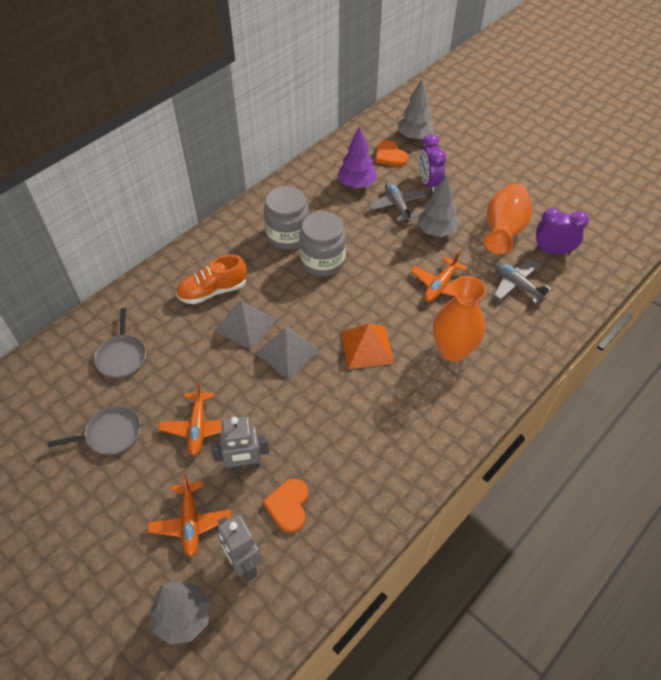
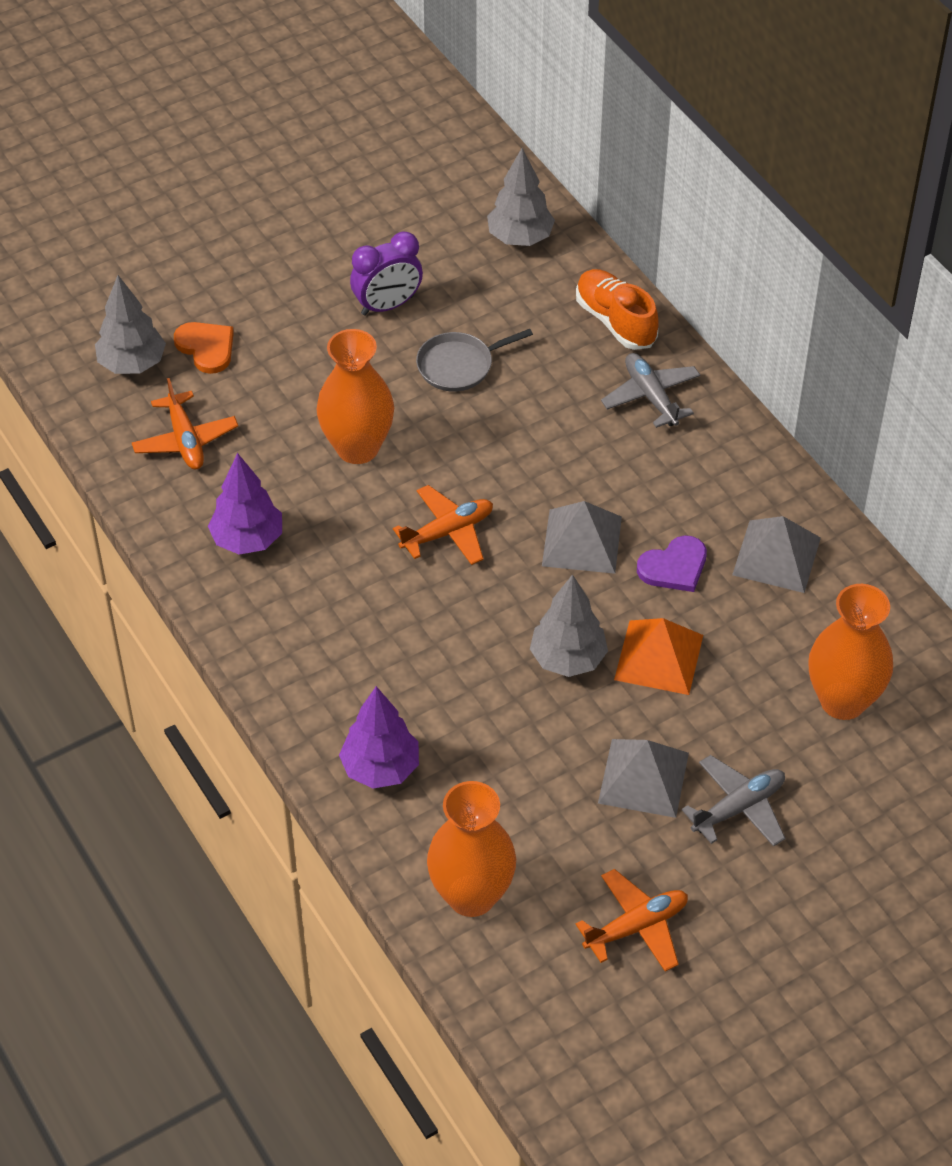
grey jar: [264,186,309,250] [299,211,346,277] = 2 -> none = 0
grey pan: [48,406,141,455] [94,308,146,379] = 2 -> [416,329,533,392] = 1
grey pyramid: [215,301,277,350] [255,326,320,380] = 2 -> [542,501,622,574] [598,739,689,818] [732,516,821,593] = 3
grey robot: [211,416,269,472] [218,515,262,581] = 2 -> none = 0
orange heart: [262,478,308,533] [376,140,408,166] = 2 -> [174,322,234,374] = 1
orange vase: [433,276,486,362] [484,183,532,254] = 2 -> [317,329,394,464] [427,781,516,917] [809,584,893,720] = 3
purple clock: [419,134,446,193] [535,208,589,254] = 2 -> [350,232,423,316] = 1
purple heart: none = 0 -> [637,535,707,592] = 1
purple tree: [337,126,377,188] = 1 -> [208,453,282,555] [339,686,419,789] = 2

